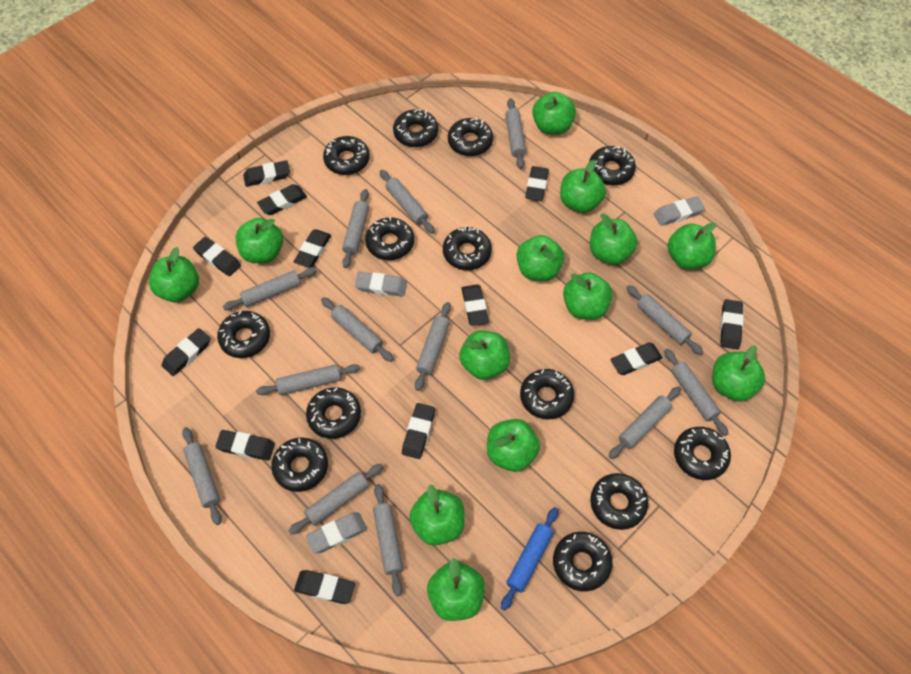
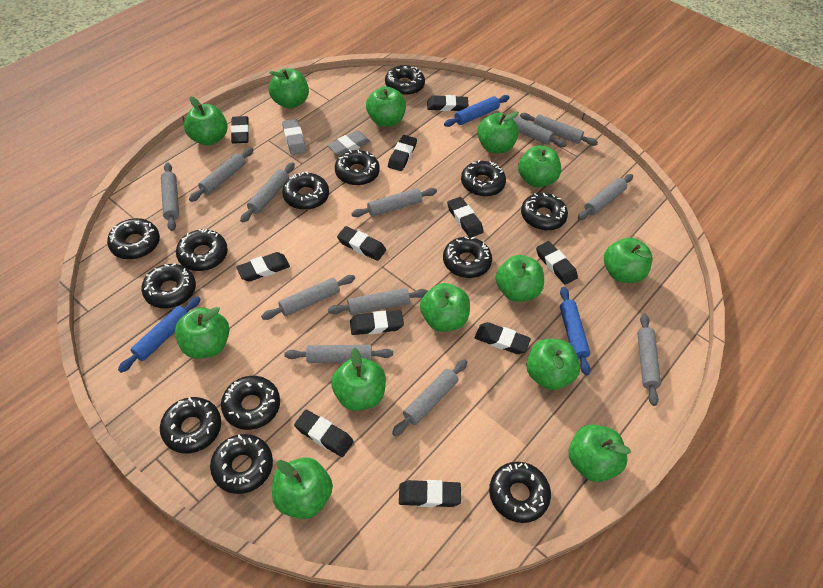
black eraser: [162,328,211,376] [193,237,241,276] [215,430,275,461] [243,160,290,187] [257,184,307,215] [294,230,331,268] [294,570,355,604] [402,403,435,459] [461,284,489,326] [525,166,549,201] [610,342,662,375] [720,299,744,350] = 12 -> [231,116,249,144] [236,252,290,282] [294,410,354,457] [337,226,386,261] [350,310,404,335] [388,135,417,171] [399,480,461,507] [427,95,468,111] [447,197,484,237] [475,322,531,354] [536,241,578,285] = 11
blue rolling pin: [501,507,558,610] = 1 -> [118,296,201,373] [444,95,510,127] [560,287,591,375] = 3
grey eraser: [306,512,367,554] [355,272,407,297] [654,196,705,226] = 3 -> [282,119,306,155] [327,131,370,156] = 2
grey rolling pin: [182,427,222,525] [223,268,317,310] [256,364,360,395] [289,464,383,535] [321,297,394,362] [342,189,369,268] [373,484,403,596] [379,170,435,234] [415,302,451,391] [505,98,526,169] [609,386,681,459] [626,285,703,355] [664,349,728,436] = 13 -> [161,163,179,231] [189,147,254,202] [240,162,295,223] [261,275,355,320] [284,345,393,363] [328,288,428,315] [351,188,437,217] [392,359,467,436] [492,111,567,147] [520,113,598,146] [578,174,633,220] [637,314,661,406] = 12

